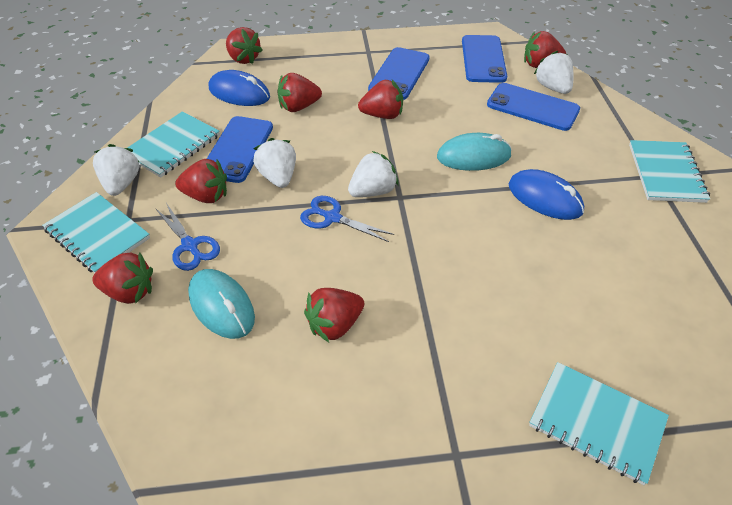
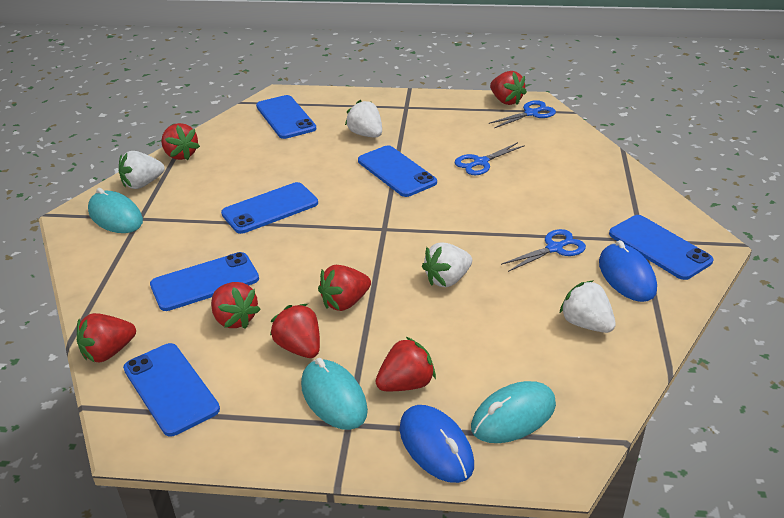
blue phone: [207,116,273,183] [368,47,430,100] [462,35,507,83] [487,83,580,131] = 4 -> [123,343,220,436] [150,252,259,311] [221,182,318,234] [256,95,316,139] [358,145,437,197] [609,215,714,280] = 6
blue scissors: [155,203,220,271] [300,196,394,242] = 2 -> [455,142,525,175] [488,100,556,128] [501,229,586,272] = 3
turquoise mouse: [188,269,255,339] [437,133,512,171] = 2 -> [88,188,143,233] [301,358,368,430] [471,381,556,443] = 3
turquoise notebook: [42,192,150,273] [127,111,220,178] [529,362,669,485] [629,140,710,203] = 4 -> none = 0

